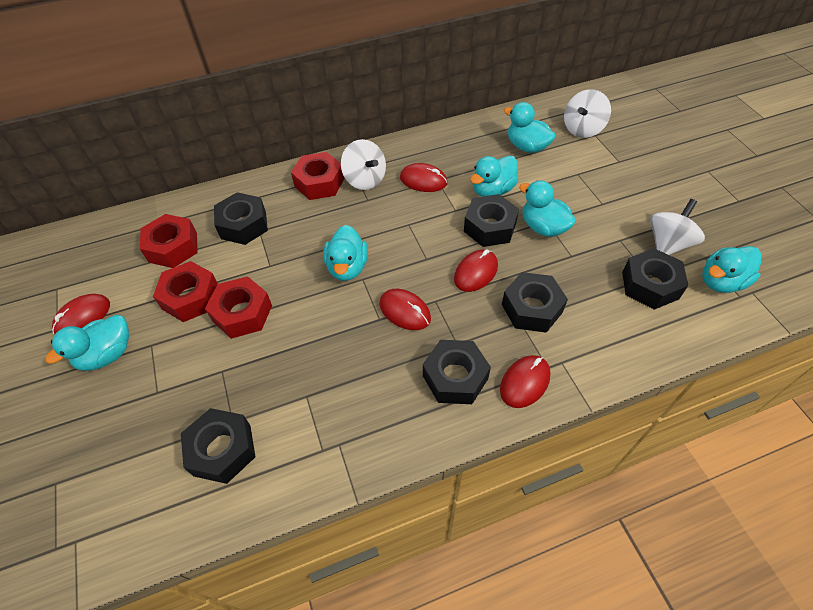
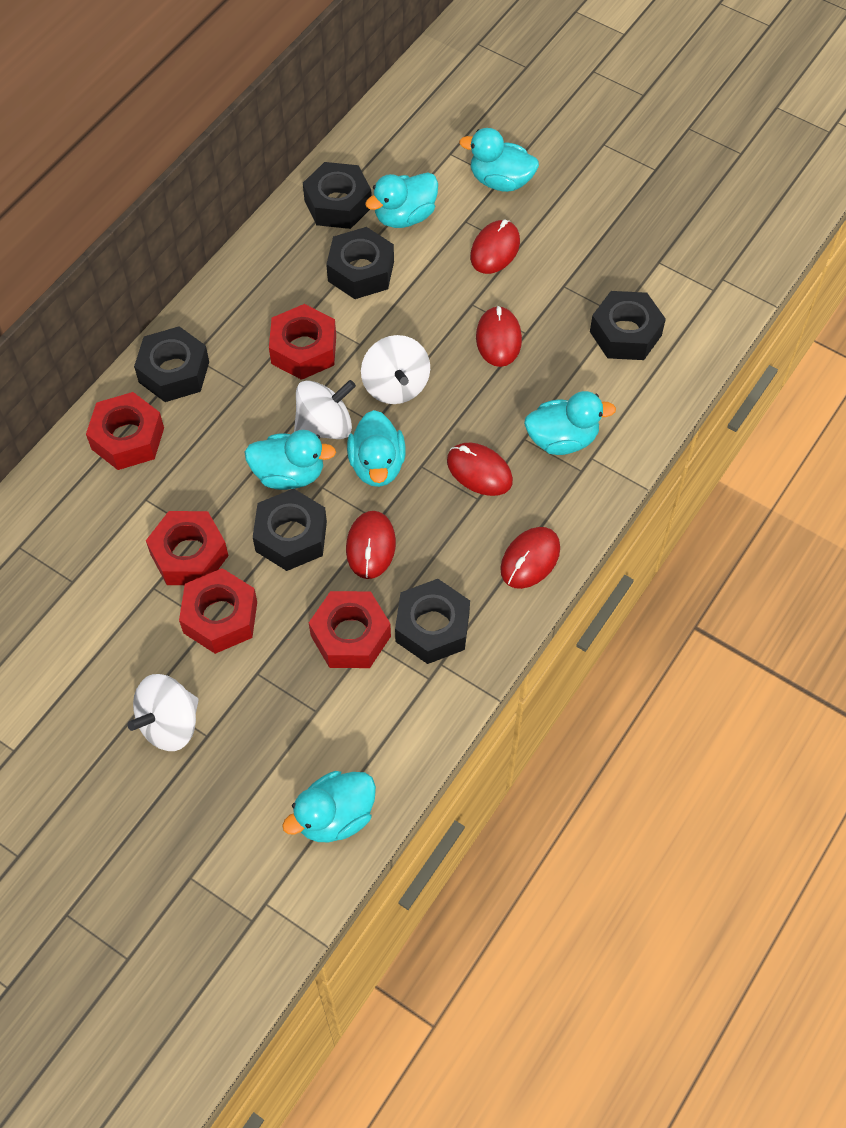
red nut: [140,214,198,268] [153,261,218,322] [205,276,272,339] [291,152,344,200] = 4 -> [86,392,164,470] [146,511,228,585] [179,568,257,654] [269,304,336,380] [309,591,391,668] = 5

